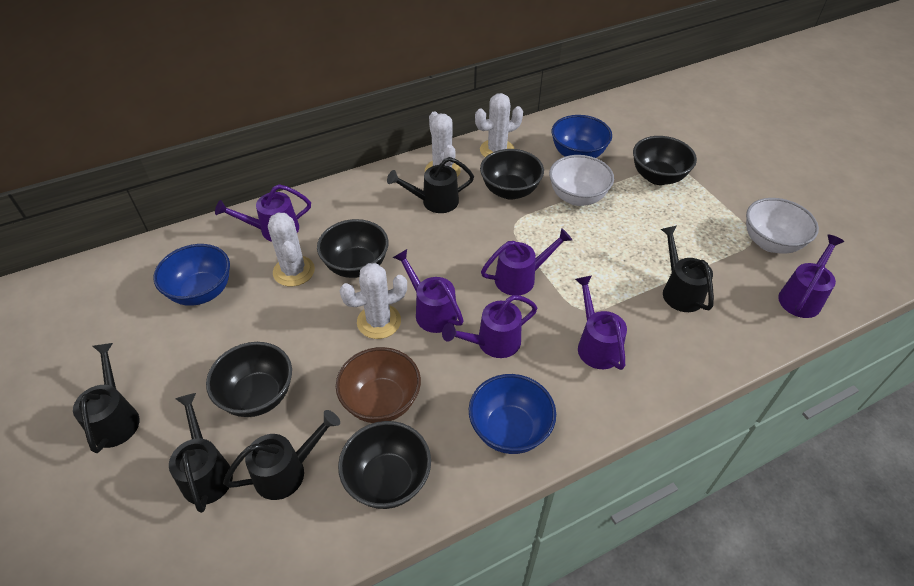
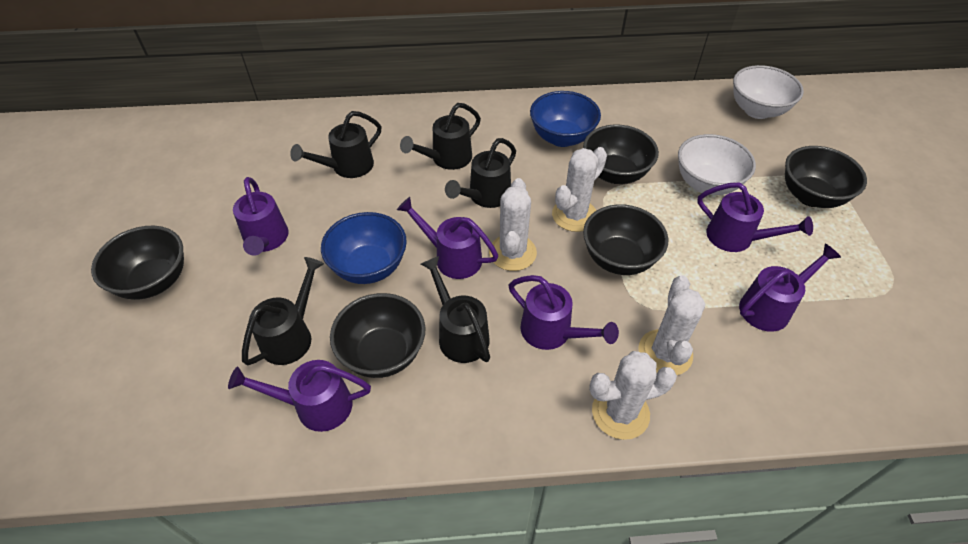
blue bowl: [153,244,230,306] [469,374,556,454] [552,115,612,158] = 3 -> [321,212,407,284] [530,91,601,147] = 2
brown bowl: [336,347,421,423] = 1 -> none = 0

